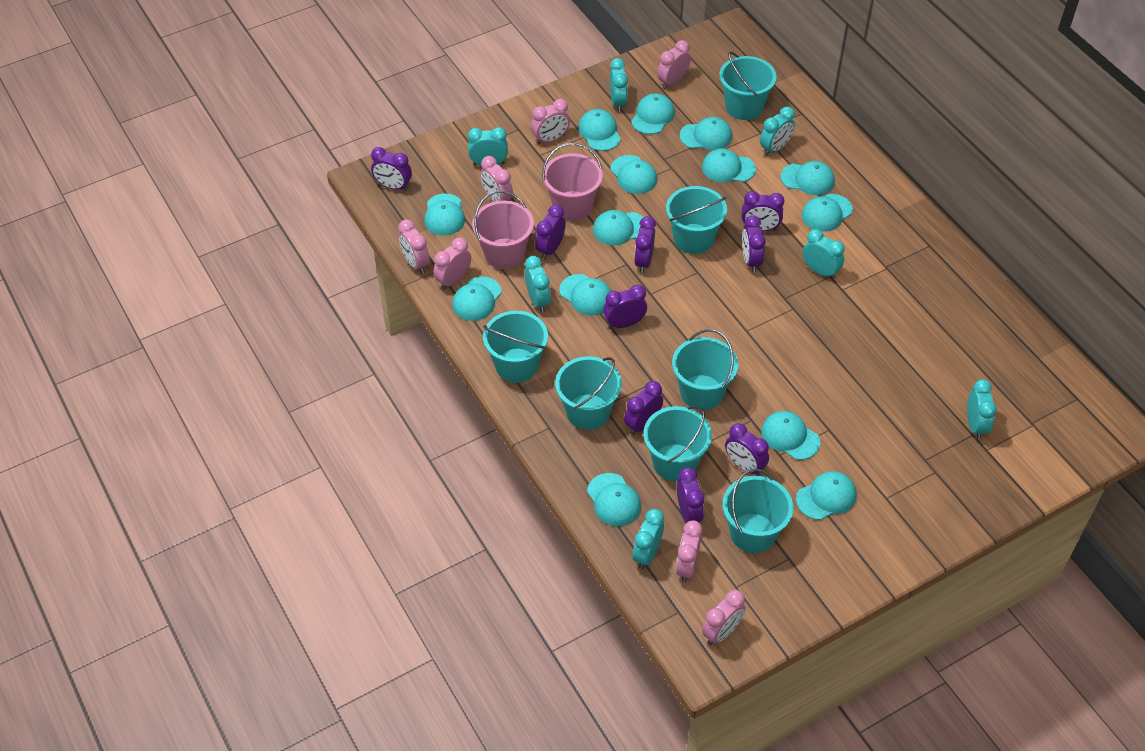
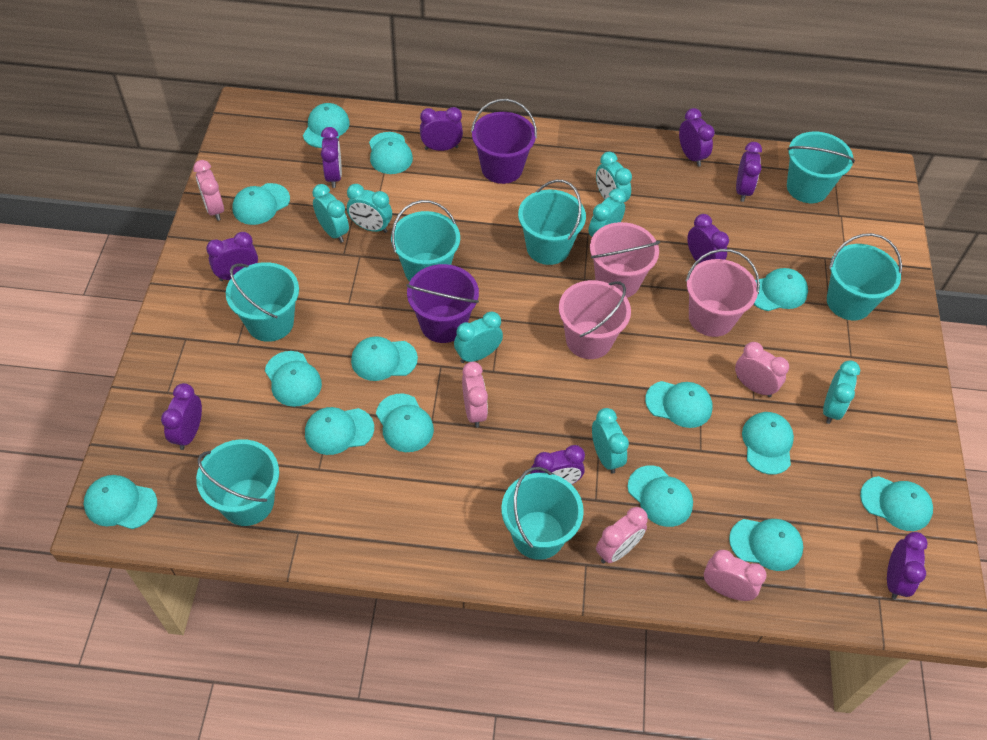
pink bucket: [472,191,534,269] [542,143,603,221] = 2 -> [559,280,631,359] [590,222,660,298] [686,249,760,337] = 3
pink clock: [398,219,430,274] [434,237,471,290] [480,156,513,202] [531,99,570,144] [657,40,691,89] [676,520,702,582] [702,590,746,645] = 7 -> [193,160,224,221] [462,362,488,428] [596,507,648,563] [704,550,767,601] [735,342,789,397] = 5
purple bucket: none = 0 -> [406,264,479,343] [471,99,537,184] = 2

